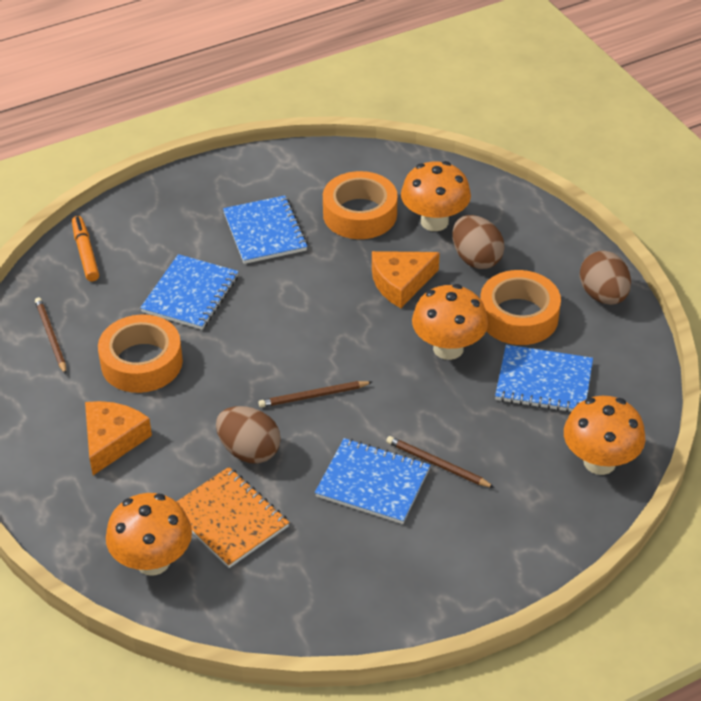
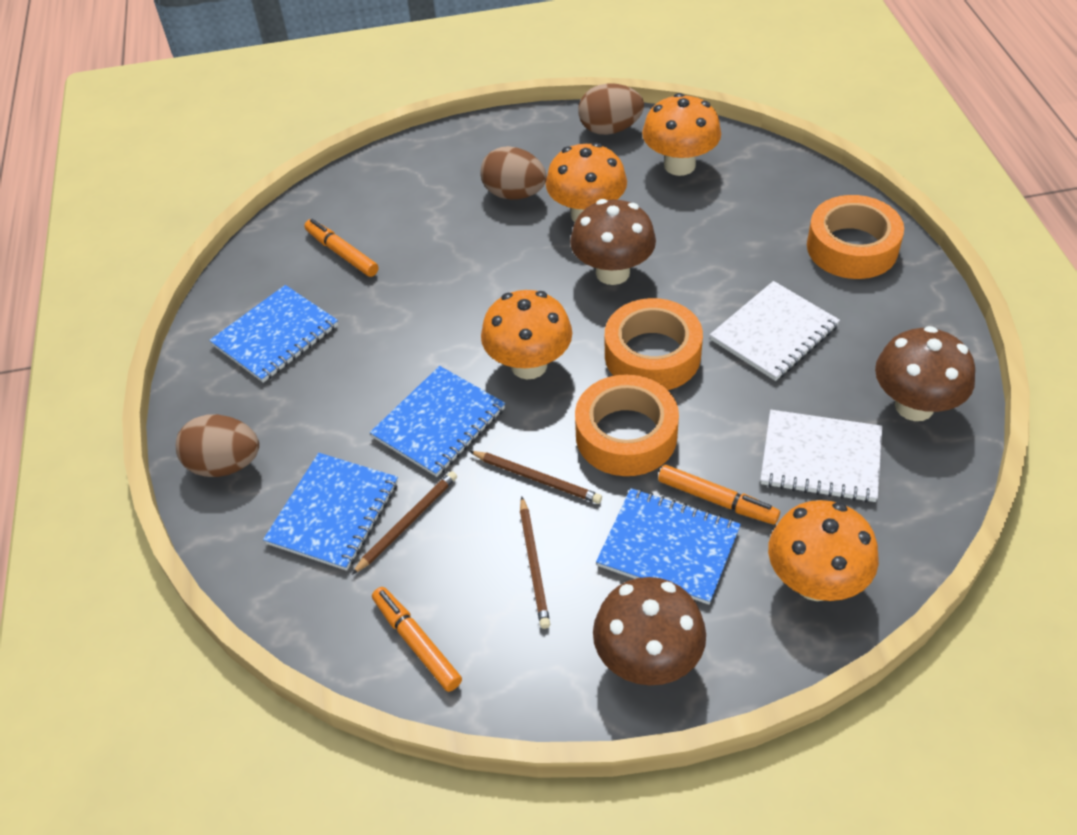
brown mushroom: none = 0 -> [570,199,656,285] [593,577,706,686] [875,326,975,421] = 3
orange cheese: [85,401,152,475] [372,251,440,308] = 2 -> none = 0
orange marker: [72,216,99,281] = 1 -> [304,219,379,277] [372,587,462,692] [658,465,780,525] = 3
orange notebook: [176,467,289,568] = 1 -> none = 0
white notebook: none = 0 -> [710,281,840,381] [760,410,882,503] = 2

